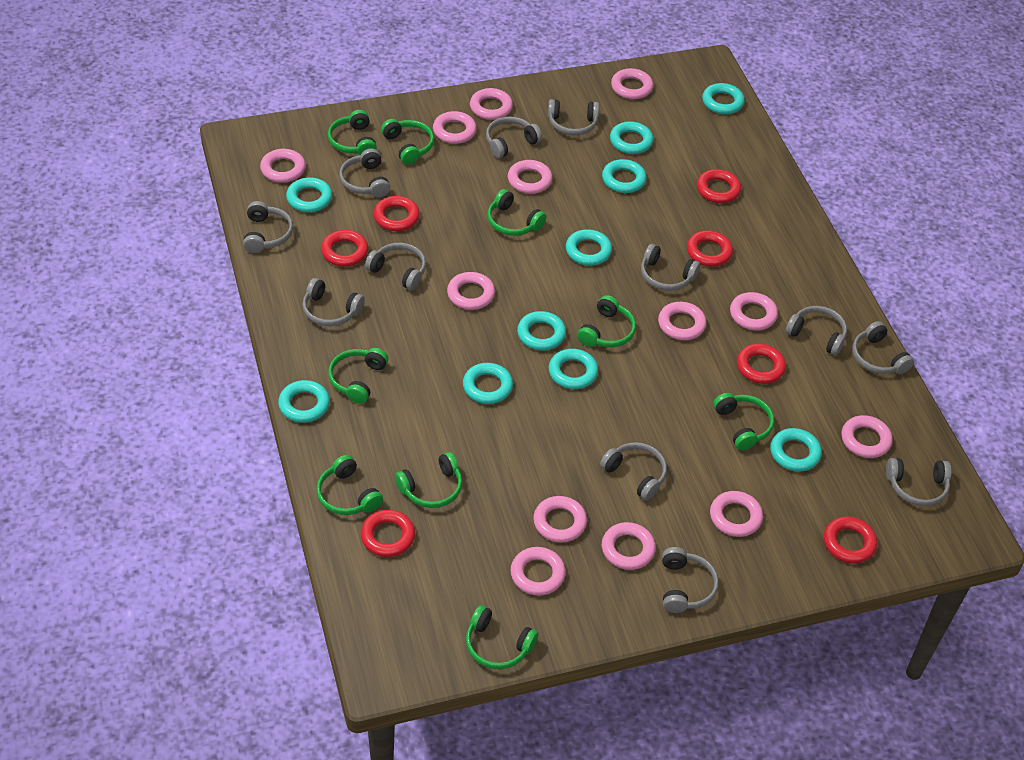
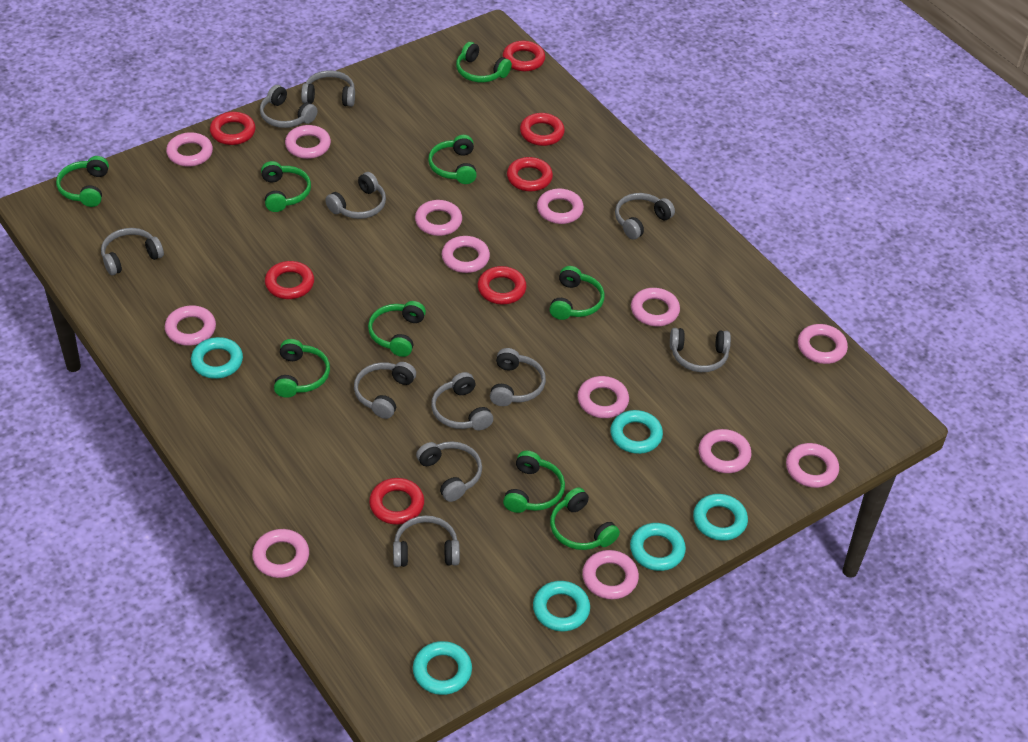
grey headphones: [243,201,293,253] [302,278,365,326] [339,148,390,197] [365,242,426,290] [486,116,542,158] [548,99,599,135] [600,442,667,501] [641,244,700,291] [662,547,719,613] [785,306,847,355] [852,321,914,374] [886,458,951,506] = 12 -> [101,228,164,275] [260,85,318,128] [301,70,355,107] [325,172,386,219] [354,362,416,419] [393,515,460,567] [416,441,482,502] [431,372,493,430] [490,348,546,406] [615,193,675,240] [670,328,731,372] = 11
turquoise ring: [278,380,330,423] [286,177,332,212] [463,363,513,404] [517,311,566,350] [549,349,598,389] [566,229,612,266] [602,159,647,193] [610,121,653,154] [702,83,745,114] [770,428,822,472] = 10 -> [191,337,243,379] [413,641,472,695] [533,581,590,631] [610,410,663,454] [630,523,686,571] [693,494,748,541] = 6

